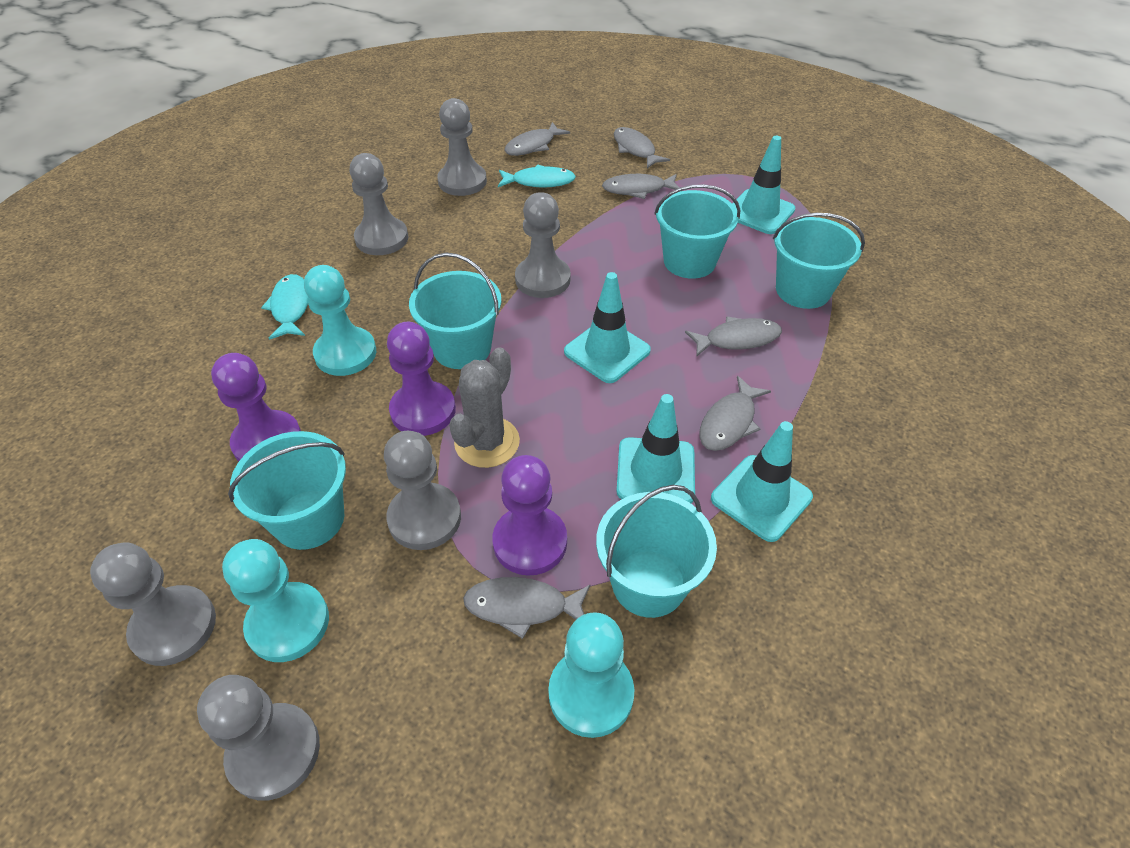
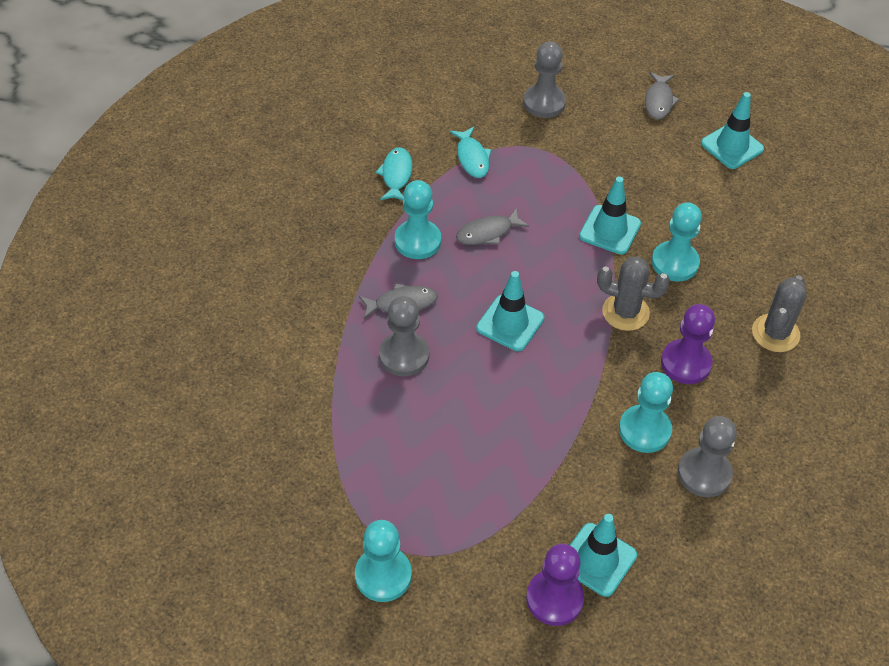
grey cactus: [449,347,520,468] = 1 -> [597,256,670,331] [752,275,807,352] = 2
grey fish: [463,577,590,639] [505,122,570,156] [602,174,680,199] [614,127,670,168] [685,316,782,357] [700,376,771,451] = 6 -> [359,283,438,319] [456,208,529,245] [645,72,680,119] = 3
grey pawn: [90,543,216,666] [197,675,320,801] [349,153,408,255] [384,431,461,550] [437,98,487,196] [515,192,571,298] = 6 -> [379,296,429,376] [523,42,566,118] [678,416,737,497] = 3
purple pawn: [211,353,301,462] [387,322,456,436] [492,455,567,576] = 3 -> [526,544,584,626] [661,304,715,384] = 2
turquoise bucket: [228,431,346,550] [409,252,501,369] [596,485,717,618] [654,184,740,279] [773,213,865,309] = 5 -> none = 0
turquoise pawn: [222,539,329,662] [304,265,376,376] [548,612,634,738] = 3 -> [355,520,412,602] [395,180,441,259] [619,372,673,453] [652,203,702,282] = 4

